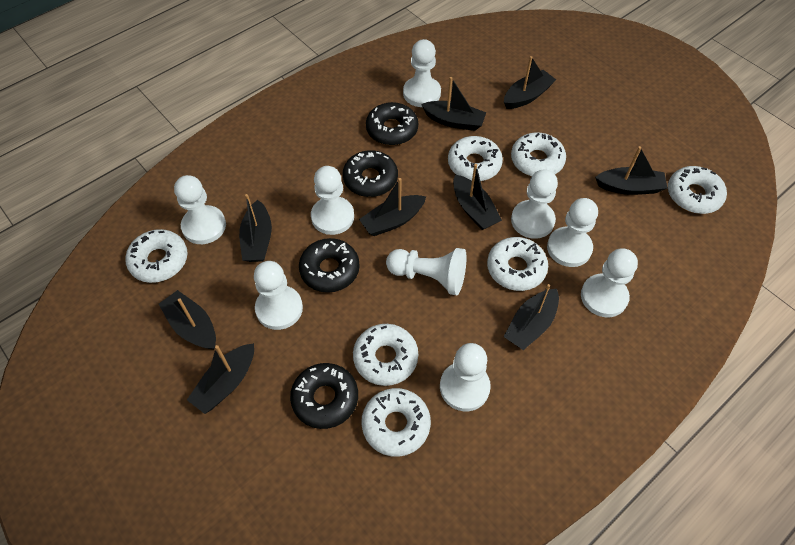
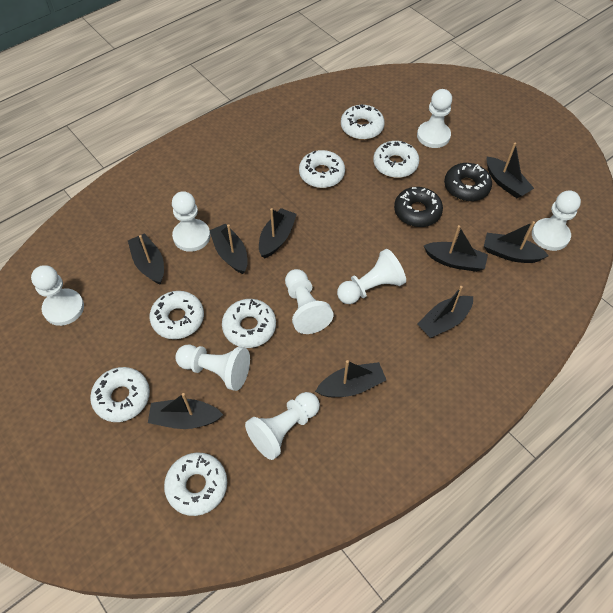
black donut: [290,363,358,429] [299,238,360,293] [343,150,398,197] [366,102,418,145] = 4 -> [394,187,443,227] [444,163,492,201] = 2
white pawn: [174,175,226,244] [254,261,303,330] [311,166,354,235] [386,248,467,295] [403,39,441,107] [440,343,491,411] [511,170,558,239] [547,198,598,267] [581,248,638,317] = 9 -> [31,265,84,326] [172,191,210,252] [176,344,250,391] [245,392,320,460] [285,269,334,334] [337,249,406,304] [417,89,452,148] [532,190,581,251] = 8

